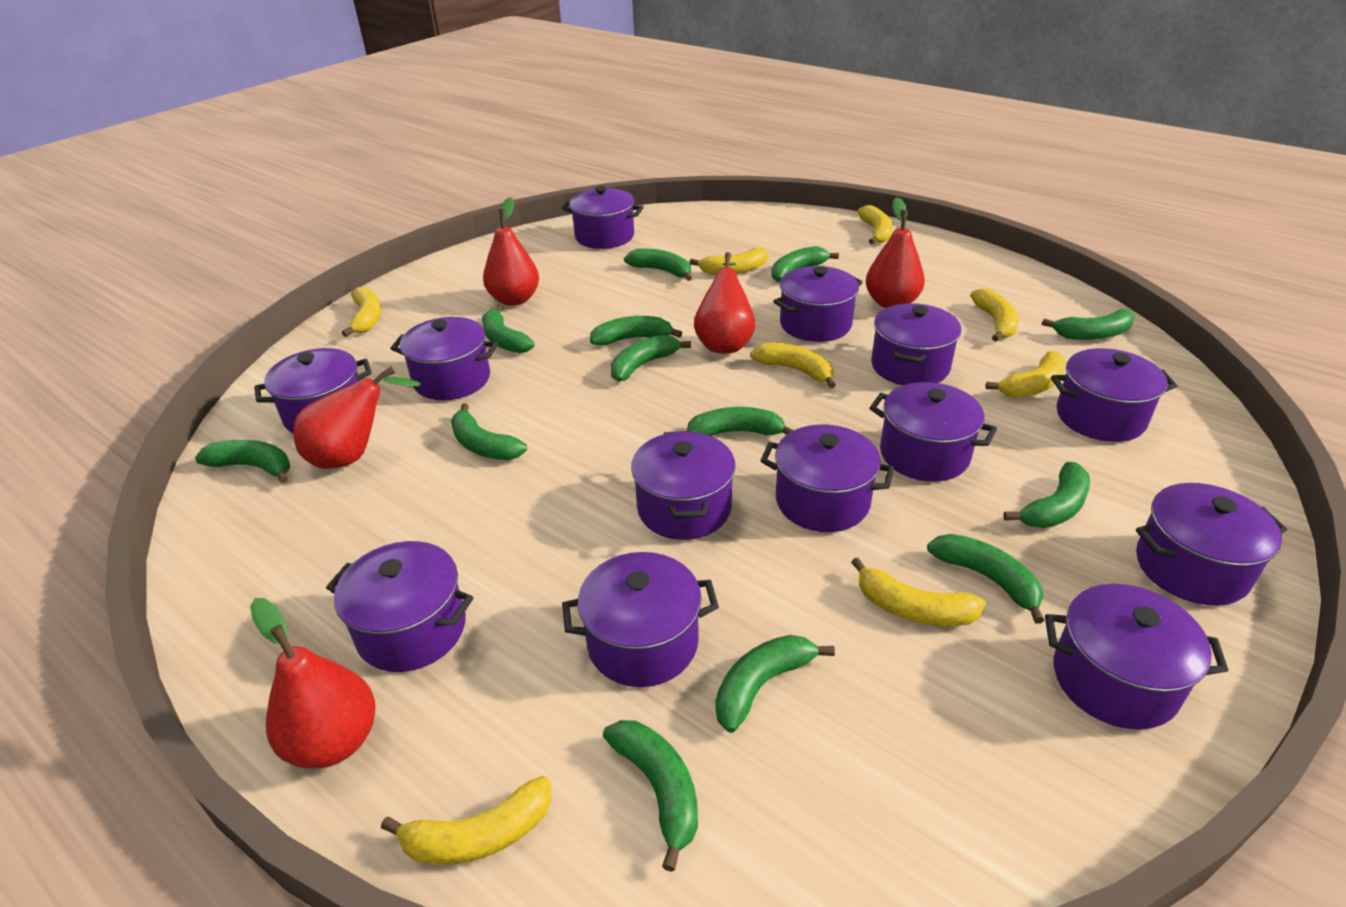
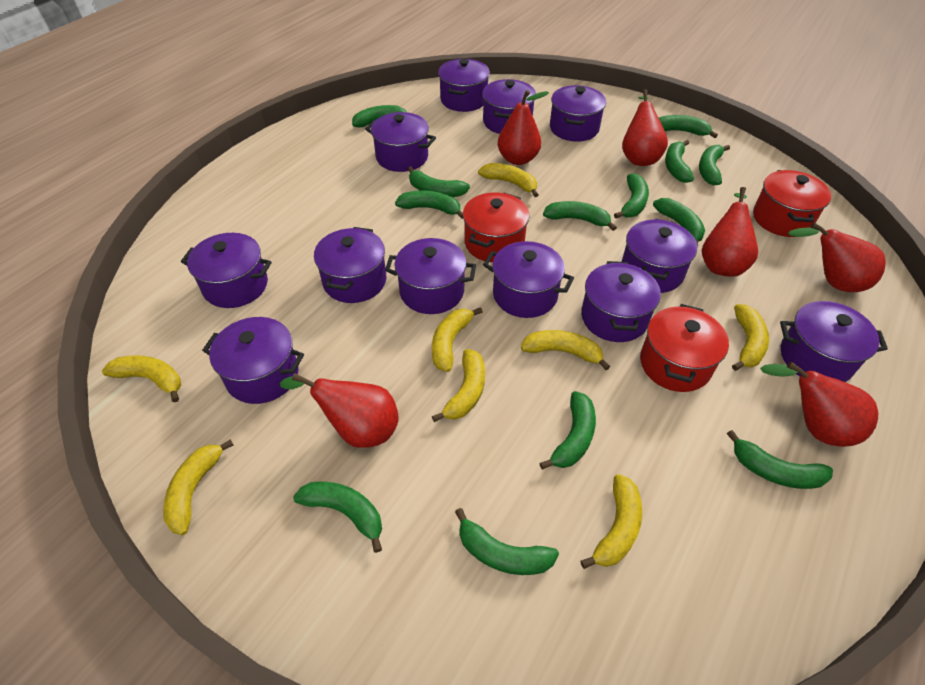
purple pot: [254,348,372,433] [326,541,473,672] [390,317,498,400] [561,186,644,249] [562,552,719,687] [631,430,736,540] [760,425,894,532] [773,266,862,342] [869,382,997,482] [871,303,961,385] [1045,584,1228,730] [1051,348,1177,442] [1136,483,1287,606] = 13 -> [181,233,272,308] [202,317,304,404] [314,227,386,303] [365,112,436,172] [385,238,476,314] [438,59,490,112] [482,79,536,134] [483,241,574,318] [550,85,606,142] [581,261,661,342] [622,218,697,293] [780,301,888,382] = 12
red pear: [250,598,376,769] [293,367,421,469] [483,197,539,306] [694,252,755,354] [866,197,925,308] = 5 -> [280,373,399,448] [497,90,549,165] [622,89,668,166] [702,187,758,277] [760,361,878,447] [788,222,886,292] = 6
red pot: none = 0 -> [463,192,529,262] [640,304,729,392] [753,170,831,237] = 3

